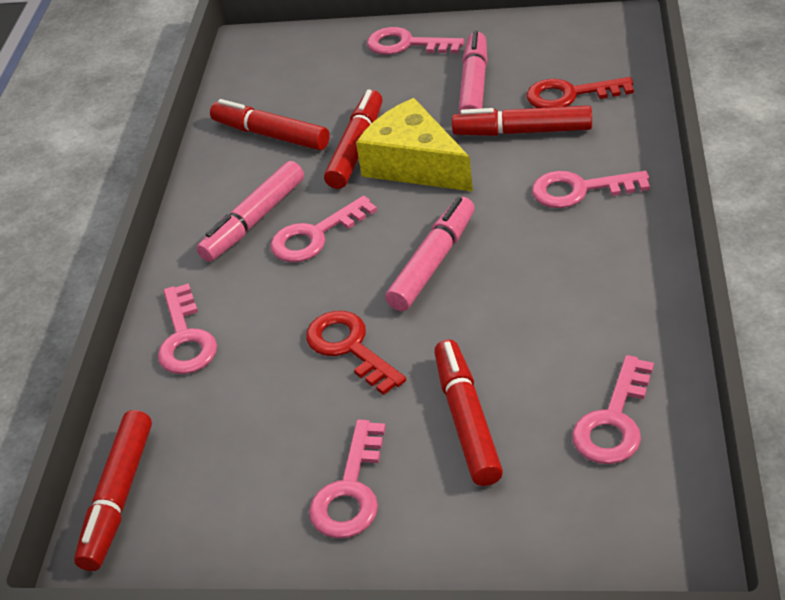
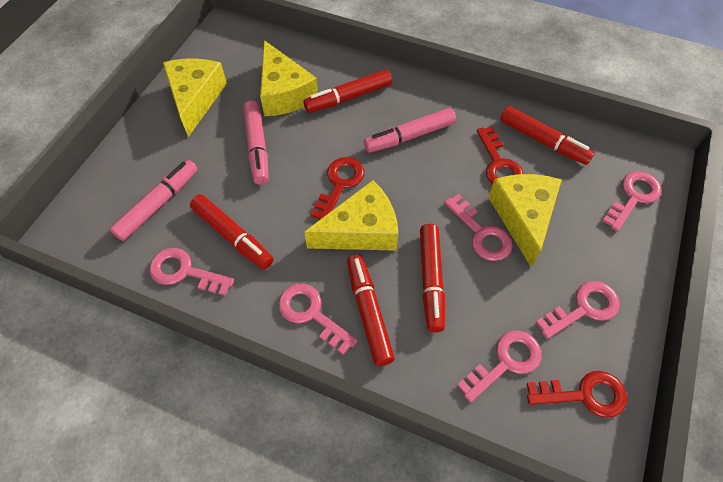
red key: [306,311,406,395] [526,77,634,108] = 2 -> [311,157,365,220] [477,126,524,184] [527,371,627,418] = 3
yellow cheese: [356,98,473,192] = 1 -> [163,59,227,137] [260,40,318,116] [304,180,398,251] [488,174,562,268] = 4

